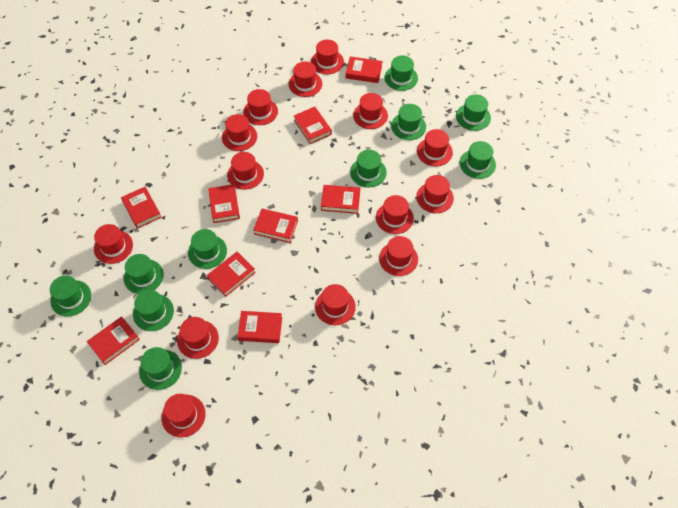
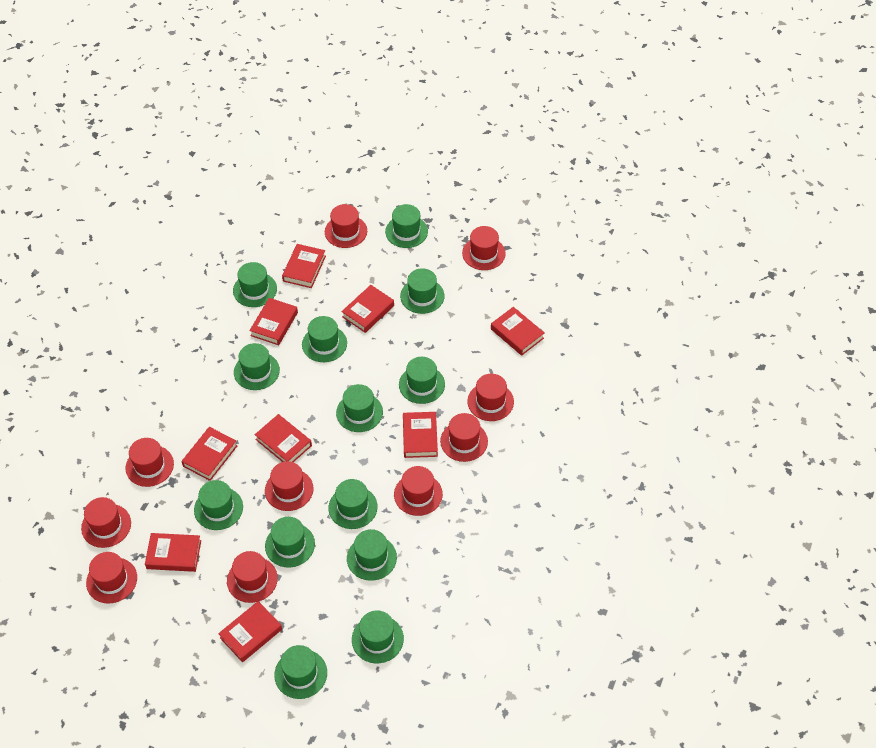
green hat: [50,276,91,317] [124,254,164,294] [133,290,174,331] [139,347,182,390] [188,229,227,269] [350,150,387,187] [384,55,418,91] [391,104,426,140] [456,94,491,131] [460,141,496,179] = 10 -> [194,480,243,530] [233,262,277,307] [234,343,280,390] [265,517,315,568] [274,645,327,699] [302,316,347,362] [328,479,377,529] [336,384,383,432] [347,529,397,581] [352,610,404,663] [385,204,428,248] [399,357,445,404] [400,268,445,314] = 13
red hat: [94,224,133,264] [161,394,206,438] [177,317,219,359] [222,114,257,151] [227,152,264,190] [243,89,278,125] [289,61,322,97] [311,40,344,74] [315,284,356,325] [353,93,388,129] [376,195,414,234] [379,236,418,276] [416,175,454,213] [417,129,453,166] = 14 -> [81,497,131,548] [86,552,137,604] [126,438,174,487] [227,551,278,603] [265,461,313,511] [325,204,367,248] [394,466,443,516] [440,413,488,462] [462,226,506,270] [467,374,514,421] = 10

